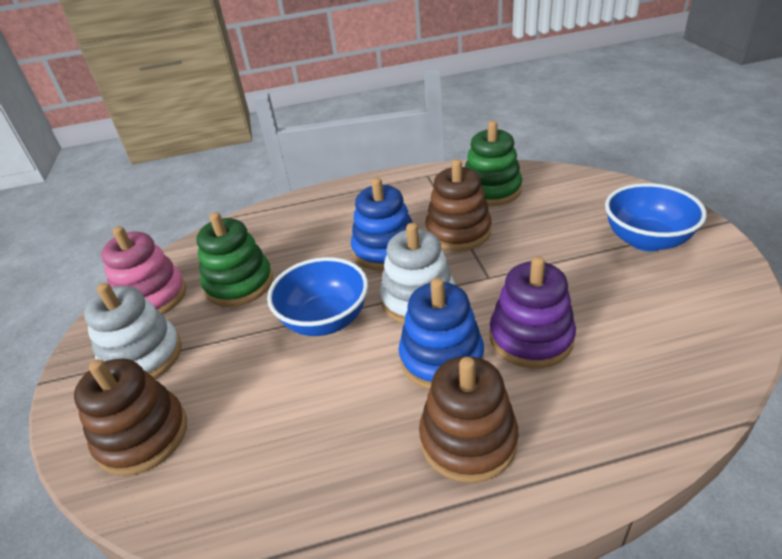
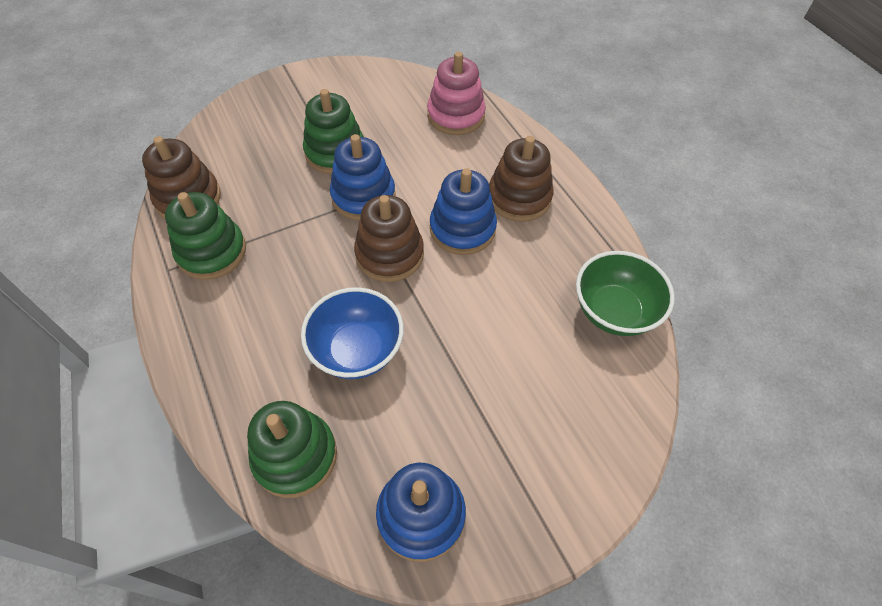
blue bowl: [267,257,368,336] [605,183,707,252] = 2 -> [301,287,404,379] = 1
blue stacking toy: [351,178,413,271] [399,278,484,389] = 2 -> [330,134,396,220] [376,463,466,562] [430,168,497,255] = 3
green bowl: none = 0 -> [576,251,675,336] = 1
green stacking toy: [196,212,273,307] [465,121,522,206] = 2 -> [165,192,246,280] [247,401,337,498] [303,89,364,174] = 3
purple stacking toy: [490,256,576,368] = 1 -> none = 0
white stacking toy: [84,283,182,379] [380,223,455,324] = 2 -> none = 0

